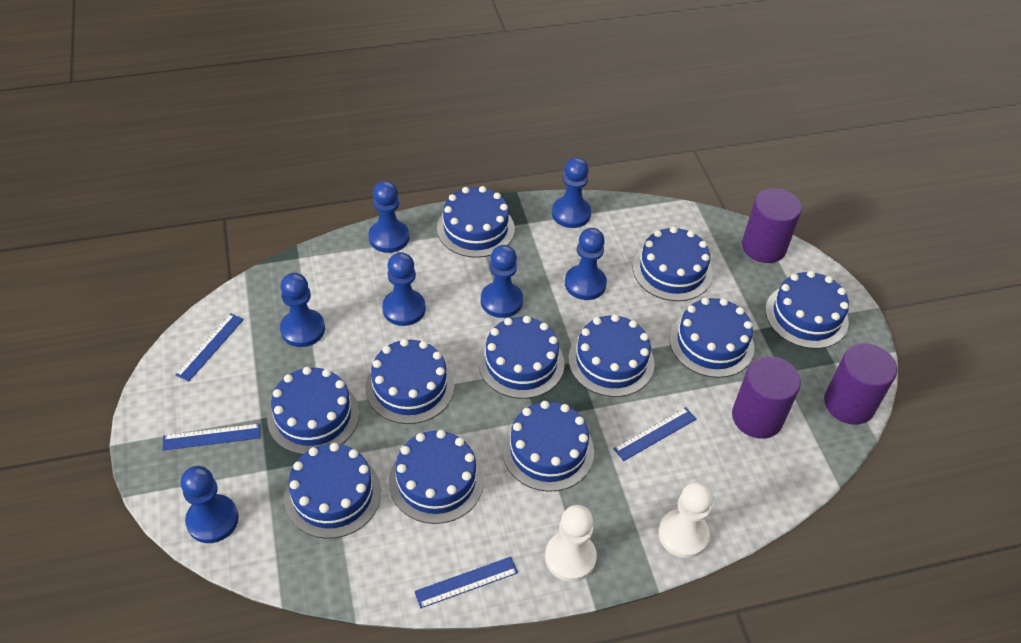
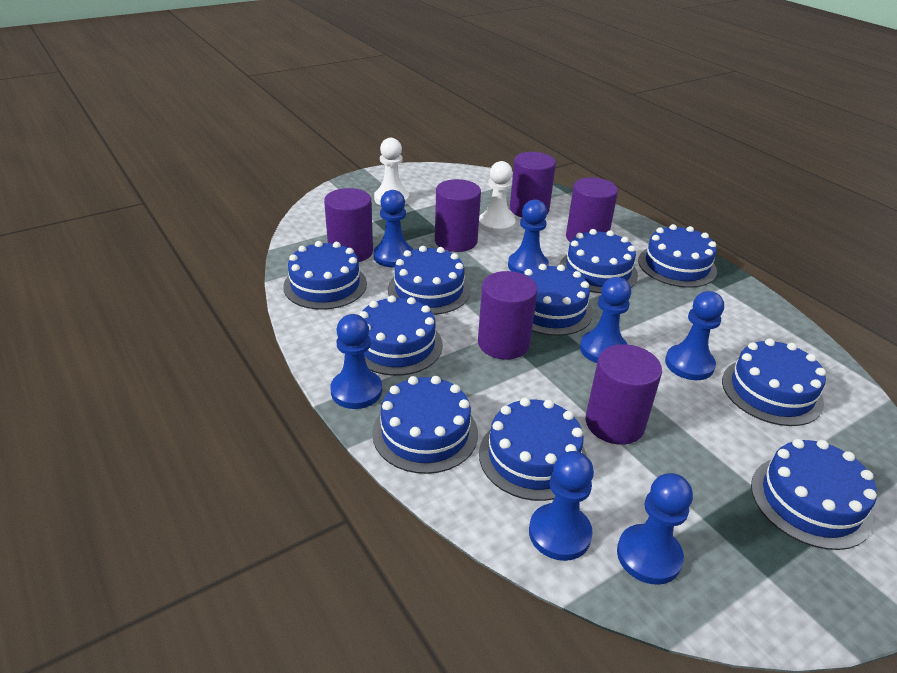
blue cake: [267,367,359,455] [284,443,381,539] [365,339,454,424] [389,430,484,524] [437,186,515,258] [478,316,565,399] [502,401,594,492] [568,314,654,397] [633,226,713,301] [670,298,754,378] [765,271,849,349] = 11 -> [283,241,367,310] [359,295,443,376] [372,376,478,474] [388,246,470,315] [479,398,587,501] [523,264,593,336] [559,229,638,293] [638,224,717,288] [722,339,826,426] [751,439,877,550] = 10
blue ruler: [163,423,260,451] [175,313,244,382] [414,557,518,608] [613,407,696,461] = 4 -> none = 0
purple cylinder: [732,356,801,439] [742,188,802,263] [824,343,897,425] = 3 -> [324,188,373,262] [435,179,481,252] [478,271,537,360] [510,152,556,217] [566,177,618,242] [586,344,662,445] = 6

